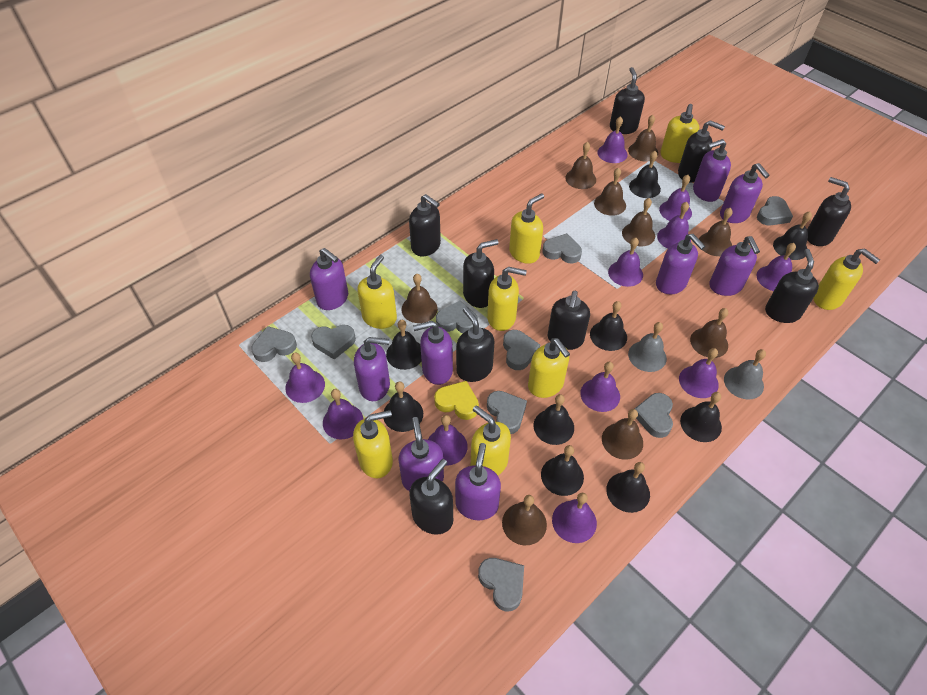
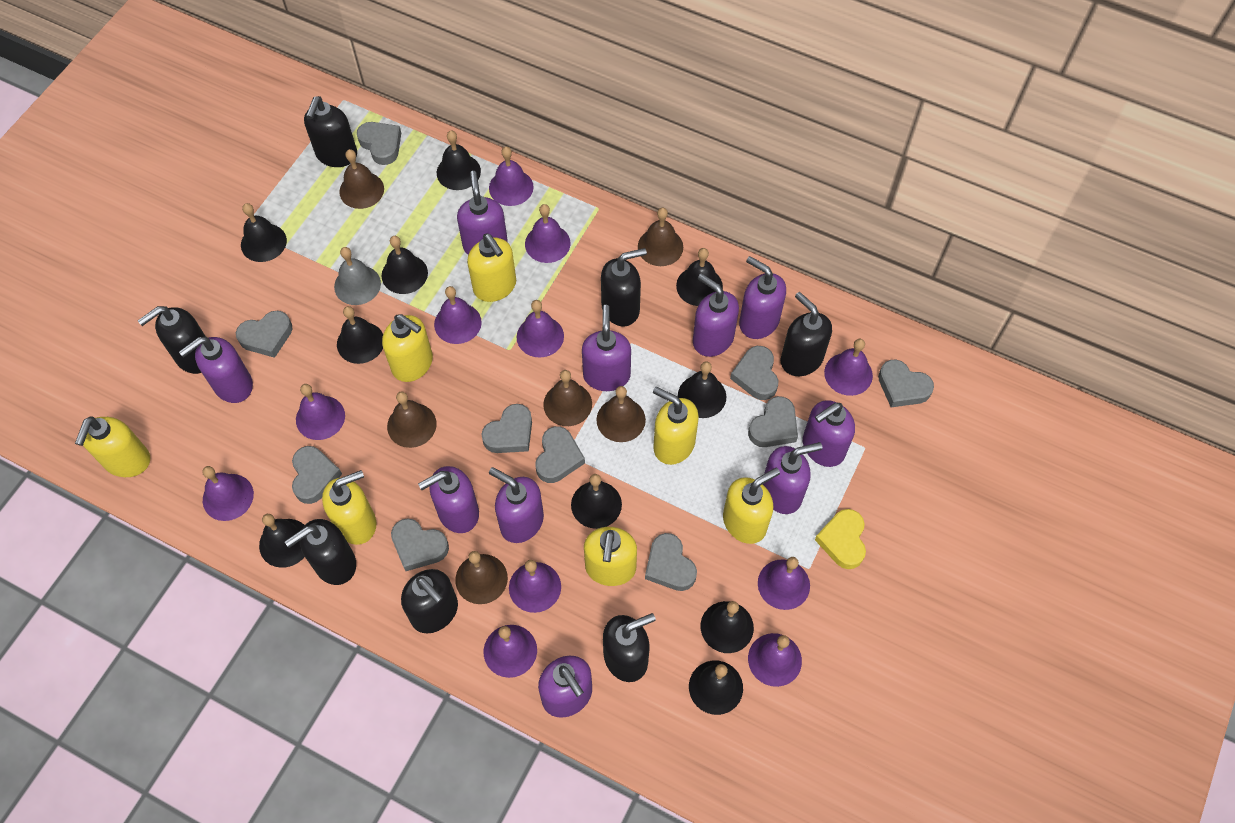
black bell: [383,381,423,432] [386,320,422,370] [534,394,574,445] [541,445,584,496] [590,301,627,351] [606,462,650,513] [629,151,661,198] [680,392,722,442] [773,211,812,260] = 9 -> [241,203,287,262] [259,514,305,568] [337,306,383,364] [382,236,428,294] [437,131,481,190] [571,474,622,529] [676,248,723,306] [678,362,726,418] [689,660,743,715] [701,601,754,653] = 10
black soap dispenser: [409,194,441,256] [409,459,453,535] [456,307,494,382] [463,239,499,308] [548,291,590,350] [610,67,645,134] [678,120,725,182] [765,249,819,323] [807,177,851,246] = 9 -> [138,306,206,374] [285,519,356,585] [304,96,357,167] [401,569,458,634] [601,248,647,326] [603,613,656,682] [781,292,832,376] = 7
brown bell: [402,274,438,323] [502,495,547,545] [565,142,596,189] [594,168,626,216] [602,409,643,460] [622,198,655,246] [628,115,658,162] [690,308,728,358] [699,208,733,256] = 9 -> [339,149,384,209] [387,391,437,448] [455,551,508,604] [543,370,592,426] [596,386,646,442] [638,208,683,266] = 6
grey bell: [628,322,667,372] [724,349,766,400] = 2 -> [334,247,381,305] = 1
grey heart: [251,326,297,362] [311,325,356,359] [436,301,478,333] [478,558,524,611] [487,391,527,434] [503,330,540,370] [542,233,582,264] [635,393,673,438] [757,196,793,226] = 9 -> [236,311,293,358] [292,446,342,504] [357,122,401,165] [391,518,449,571] [481,404,532,453] [536,426,585,483] [645,533,697,591] [730,346,778,400] [748,396,798,447] [878,360,934,408] = 10
purple soap dispenser: [310,248,348,310] [354,337,390,401] [399,417,444,491] [413,321,453,385] [455,443,501,520] [656,234,706,294] [693,139,731,202] [709,236,760,296] [720,163,770,223] = 9 -> [179,337,253,403] [418,466,479,533] [457,171,508,254] [489,467,544,543] [538,656,592,718] [582,305,631,391] [693,273,739,357] [739,256,786,339] [763,442,822,514] [803,400,855,467] = 10
yellow soap dispenser: [353,410,393,478] [357,255,397,329] [471,406,511,475] [487,267,527,331] [509,193,544,264] [528,338,570,398] [660,104,699,163] [813,248,880,310] = 8 -> [75,416,150,477] [322,470,376,545] [382,314,433,382] [467,233,516,302] [584,527,637,586] [653,387,699,465] [723,468,780,544] = 7

